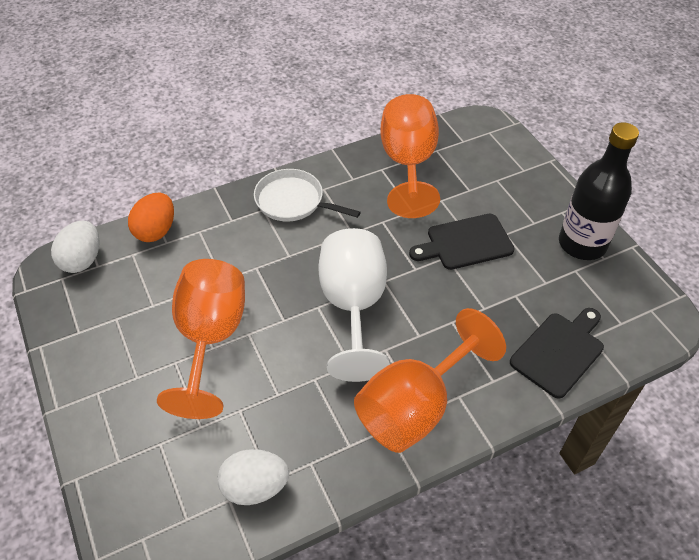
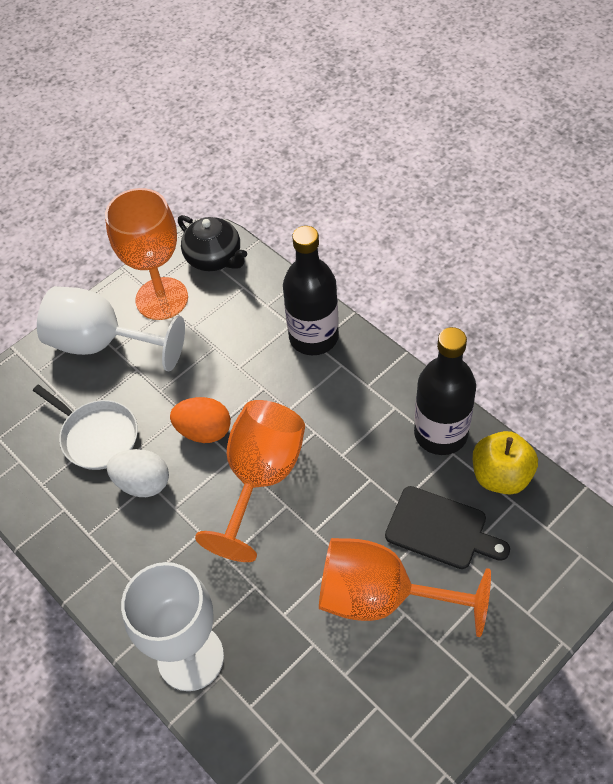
black bottle: [559,122,639,260] = 1 -> [283,226,339,355] [414,327,476,455] = 2
black cutting board: [409,214,515,270] [510,308,604,399] = 2 -> [385,486,510,569] = 1
black teapot: none = 0 -> [178,215,247,271] = 1
white egg: [51,221,100,273] [217,449,289,505] = 2 -> [107,449,169,497] = 1
white goblet: [319,228,390,382] = 1 -> [37,286,185,371] [121,562,224,691] = 2
yellow apple: none = 0 -> [473,431,538,495] = 1

